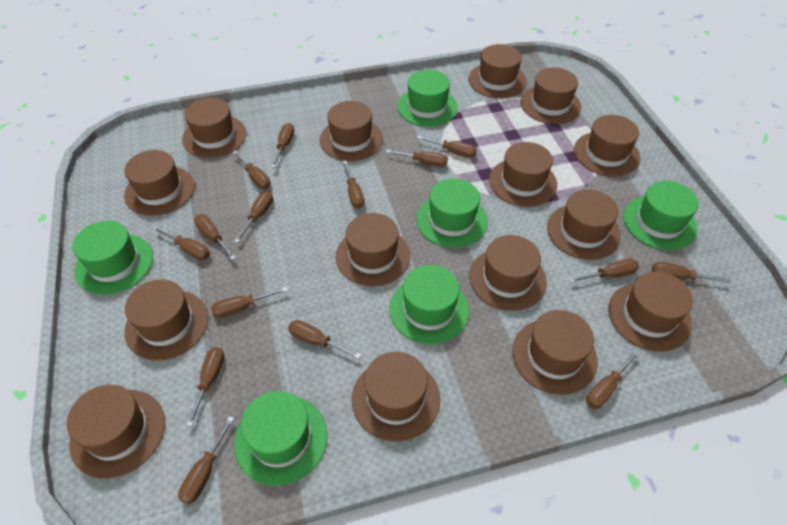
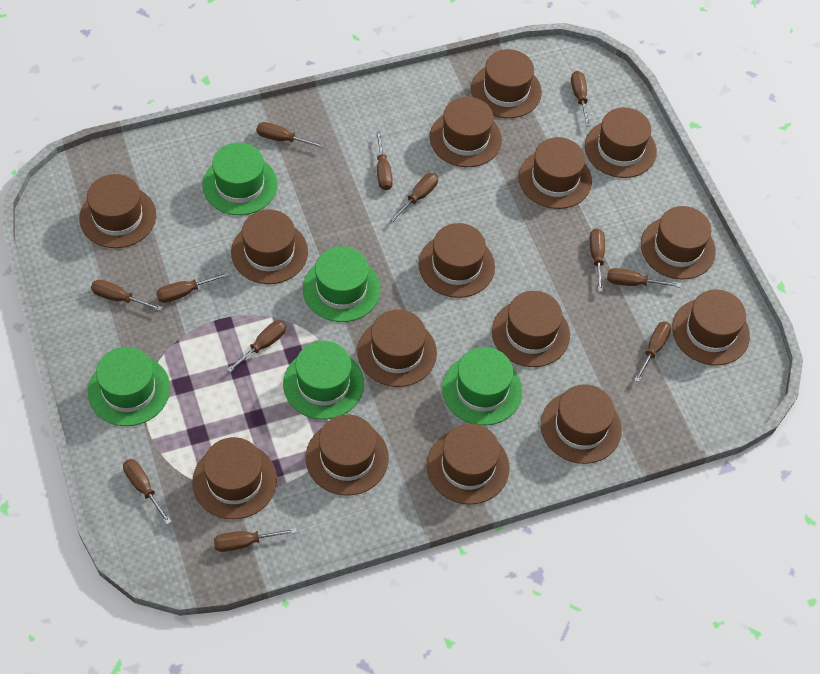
brown screwdriver: [152,226,210,260] [178,416,234,504] [186,347,225,427] [194,214,236,260] [211,287,288,318] [232,151,271,189] [234,191,273,243] [271,123,294,167] [288,320,361,359] [342,161,365,209] [386,149,448,167] [417,135,477,158] [569,258,639,283] [586,350,640,409] [652,262,730,283] = 15 -> [91,279,163,311] [123,459,171,525] [156,272,230,303] [214,528,296,552] [227,320,286,372] [256,122,324,148] [376,131,393,190] [390,173,438,222] [571,71,590,127] [590,228,605,292] [607,268,681,288] [634,322,672,382] = 12
green hat: [72,221,153,295] [234,391,327,486] [389,265,469,344] [397,70,458,127] [416,178,488,248] [623,181,699,250] = 6 -> [88,347,170,426] [202,143,277,215] [283,341,364,420] [303,246,381,322] [442,347,522,425] = 5

